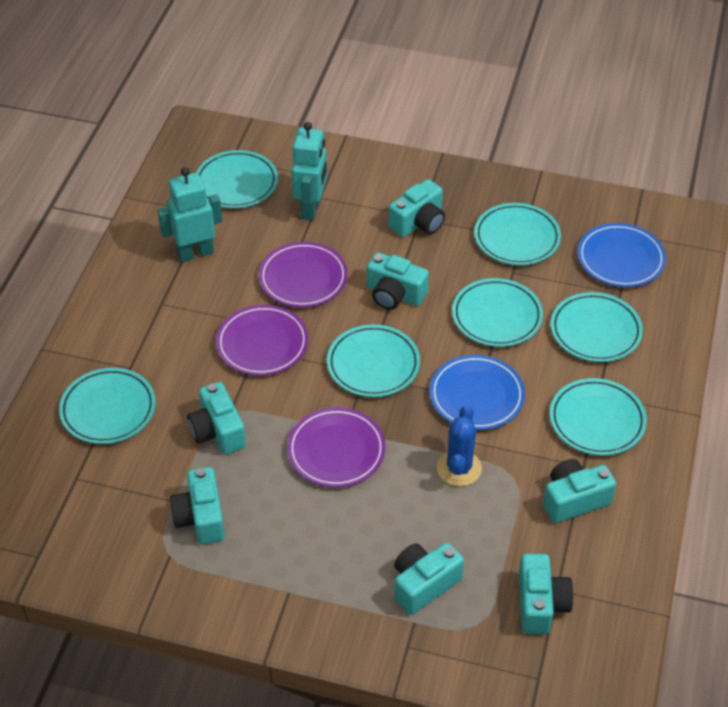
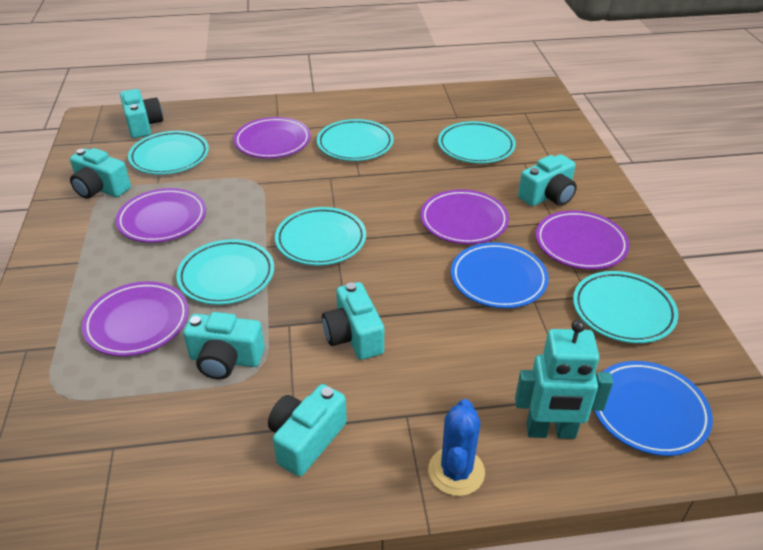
purple plate: [216,305,308,376] [259,242,348,308] [287,407,386,488] = 3 -> [82,281,189,356] [116,188,206,243] [234,117,311,158] [420,189,509,244] [536,211,630,270] = 5
turquoise camera: [170,467,225,544] [187,382,246,454] [367,252,429,310] [389,179,445,237] [394,543,464,615] [519,554,574,634] [543,459,616,523] = 7 -> [70,148,131,199] [120,89,163,138] [183,312,265,380] [268,384,347,477] [322,282,384,360] [518,154,577,206] = 6
turquoise plate: [59,368,156,444] [196,150,278,209] [327,324,420,397] [452,278,543,347] [474,203,561,265] [550,378,647,456] [551,292,643,362] = 7 -> [128,131,209,174] [176,239,274,305] [275,207,366,265] [317,119,394,161] [438,121,516,163] [573,271,678,343] = 6
turquoise robot: [157,167,222,262] [291,122,327,220] = 2 -> [515,320,613,439] = 1

